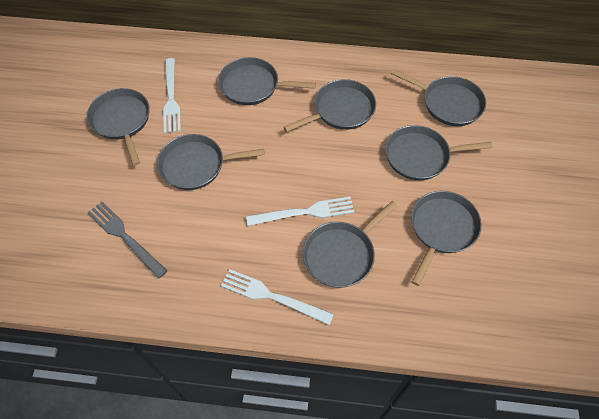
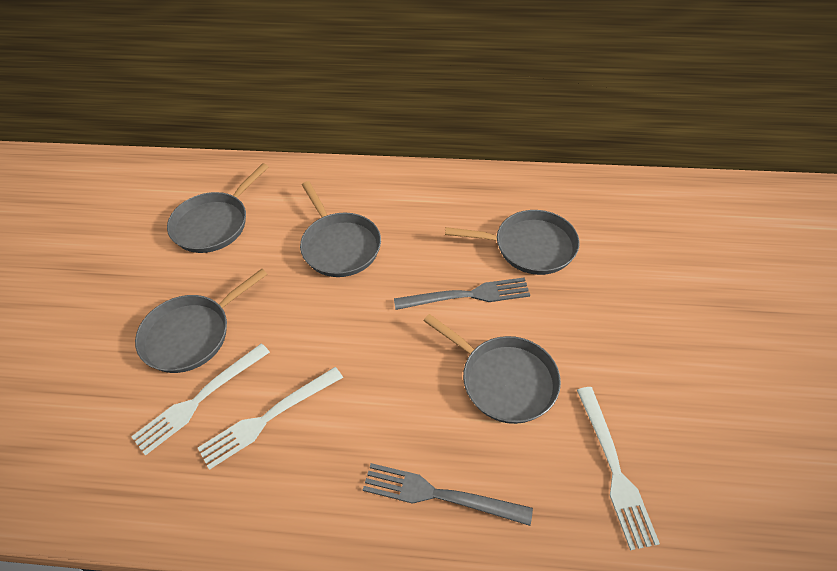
grey fork: [87,201,167,279] = 1 -> [363,463,533,526] [394,277,530,310] = 2
grey pan: [87,88,150,165] [157,134,265,190] [218,57,316,105] [284,79,376,132] [303,201,398,288] [385,125,493,180] [391,69,486,126] [411,191,482,286] = 8 -> [135,269,267,373] [167,163,268,253] [300,181,381,277] [423,314,561,424] [445,210,580,275] = 5

